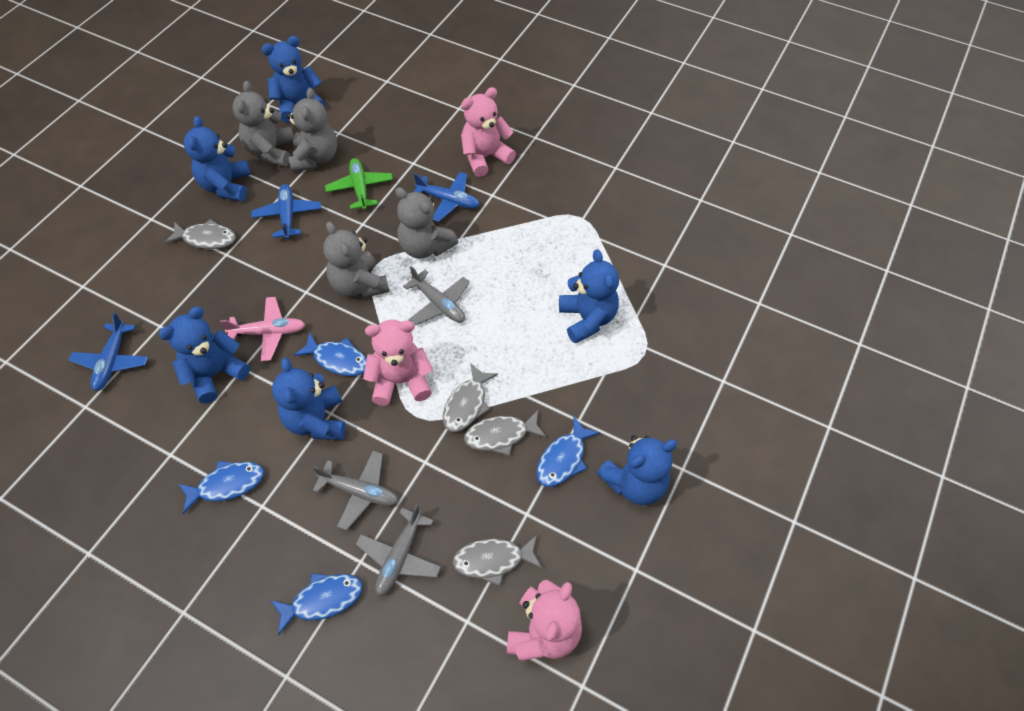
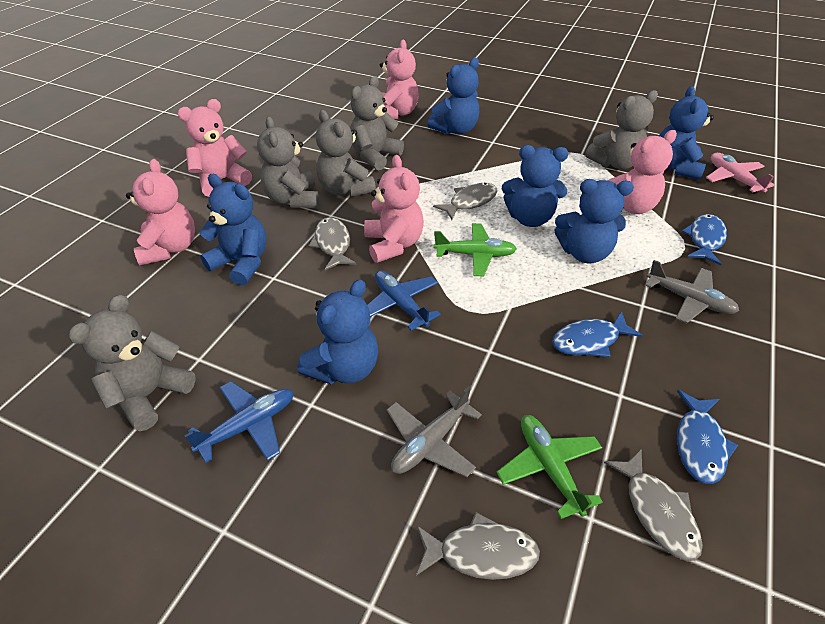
blue fish: [178,461,264,514] [270,573,363,635] [294,332,367,376] [536,416,600,487] = 4 -> [552,311,643,357] [677,390,738,484] [681,214,727,266] = 3
blue plane: [69,313,148,391] [251,184,321,239] [414,172,480,222] = 3 -> [184,381,293,463] [367,270,441,331] = 2
green plane: [325,158,393,210] = 1 -> [434,223,517,276] [496,415,603,519] = 2
grey plane: [313,451,399,530] [356,504,441,596] [403,266,470,325] = 3 -> [387,386,482,477] [645,260,739,323] = 2
grey teddy bear: [233,81,294,166] [287,88,337,172] [323,222,390,298] [395,187,458,259] = 4 -> [68,295,196,431] [257,116,319,208] [316,110,376,197] [350,76,404,170] [585,90,658,169] = 5
pink teddy bear: [363,320,433,406] [461,87,516,177] [507,580,582,661] = 3 -> [126,159,195,265] [178,99,252,197] [364,155,424,263] [380,40,419,119] [607,130,677,214] = 5

